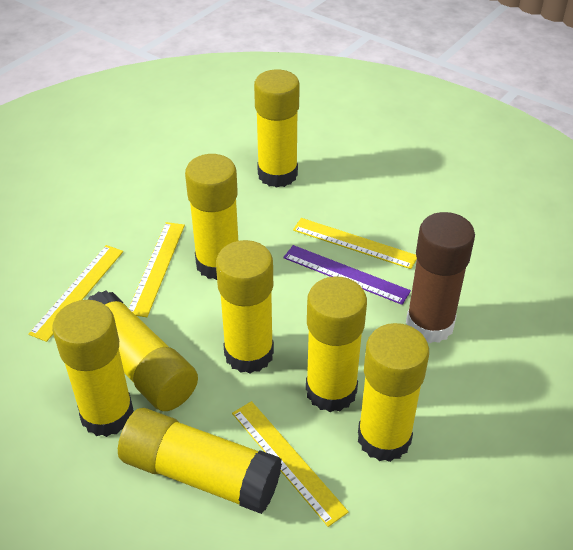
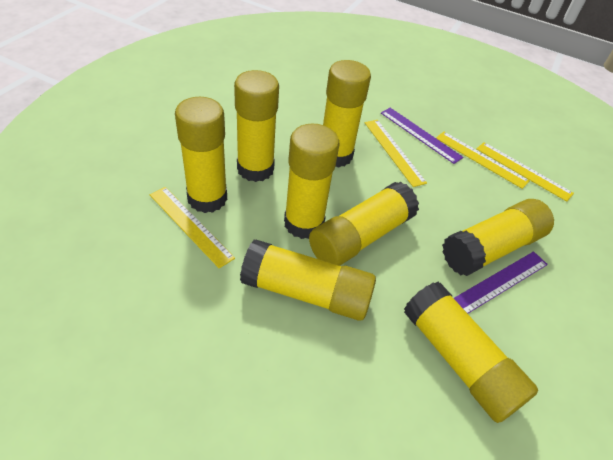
brown glue stick: [406,212,475,343] = 1 -> none = 0
purple ruler: [283,245,411,305] = 1 -> [381,108,463,164] [454,251,548,314] = 2

